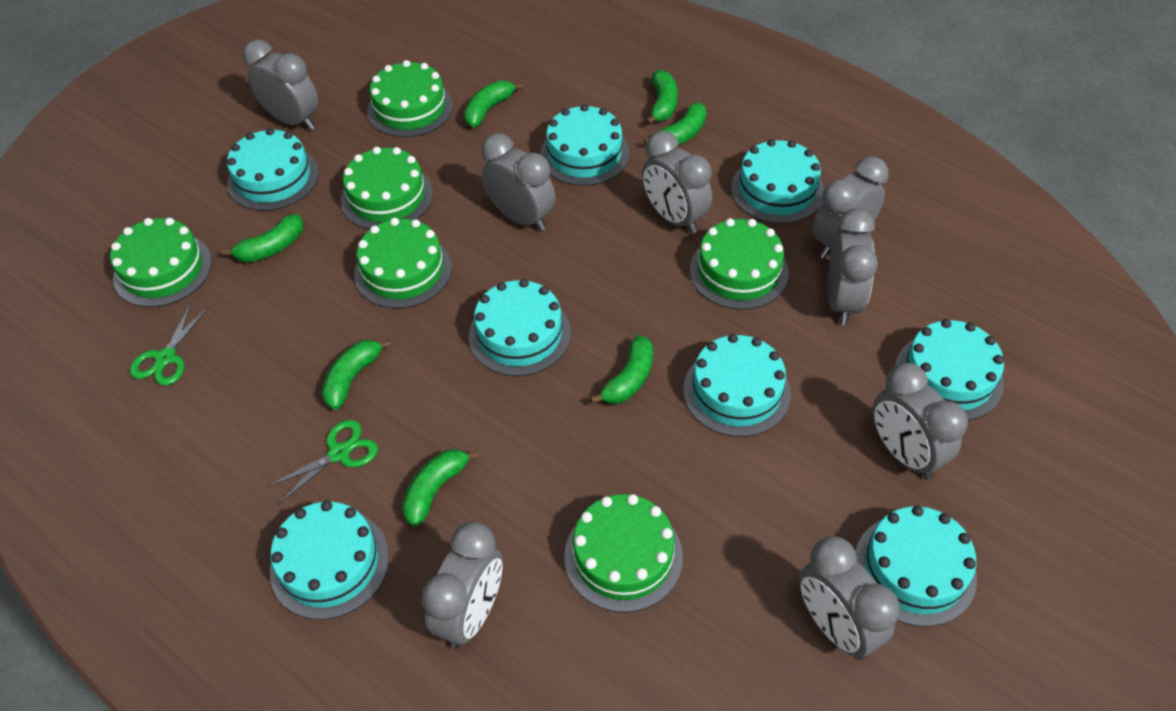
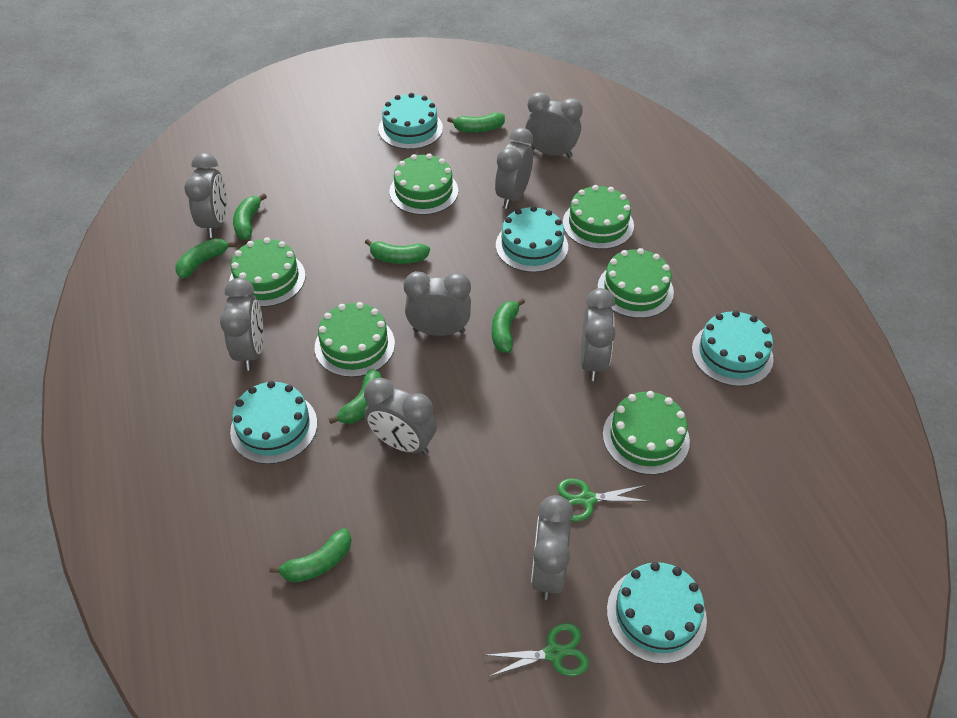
turquoise cake: [227,128,319,211] [270,501,389,620] [469,279,571,376] [540,104,629,186] [683,334,791,437] [731,139,824,224] [855,506,977,627] [895,319,1004,420] = 8 -> [230,381,317,464] [378,93,443,149] [496,206,568,272] [607,562,707,664] [692,310,774,386] = 5

